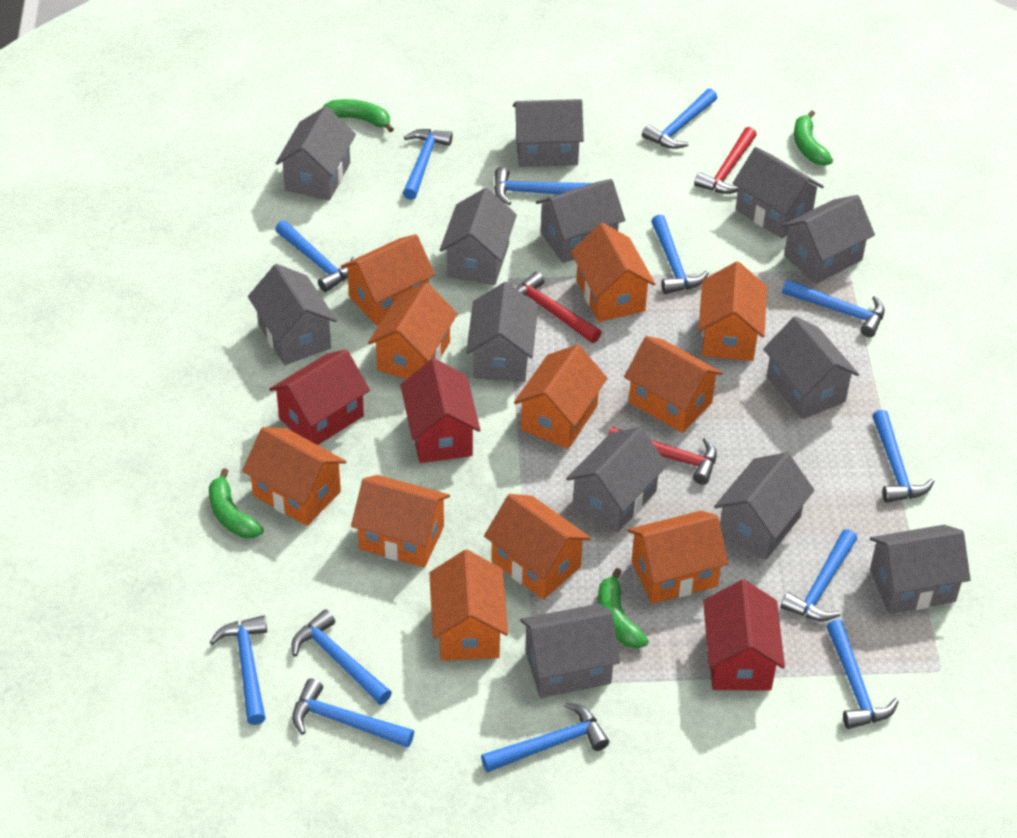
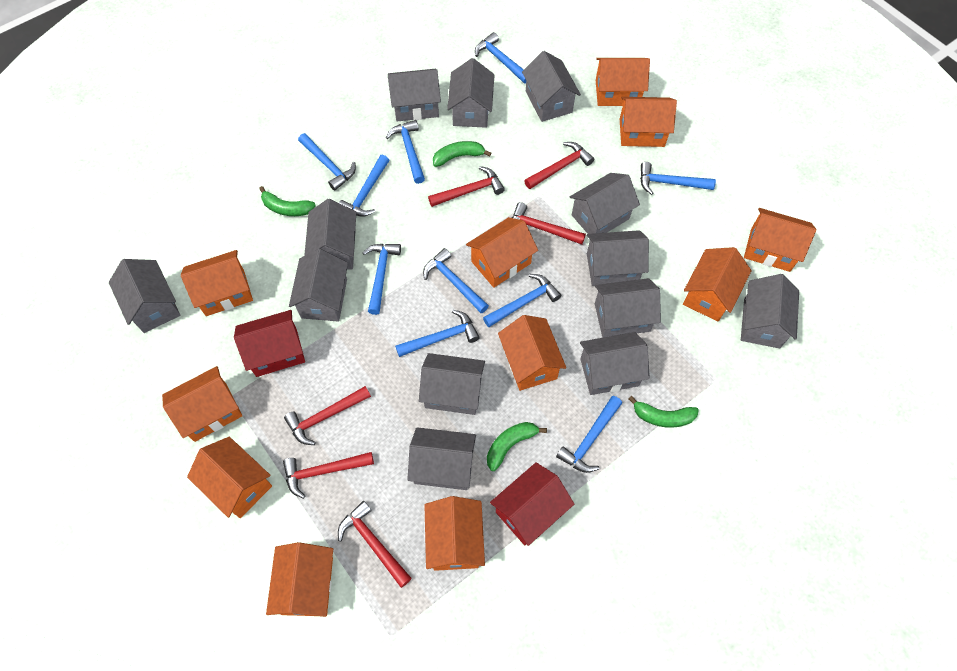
blue hammer: [210,615,267,725] [275,220,356,292] [292,609,392,705] [292,679,414,748] [403,129,453,200] [481,702,609,772] [494,167,592,205] [642,89,717,149] [651,215,708,294] [781,529,857,621] [782,279,885,337] [826,619,899,729] [872,410,935,503] = 13 -> [298,133,356,191] [339,155,389,217] [363,244,401,315] [386,120,425,184] [395,310,480,357] [423,248,489,313] [475,32,526,83] [483,274,561,327] [556,396,622,473] [640,162,716,195] = 10
red hammer: [516,272,602,343] [608,427,717,485] [694,127,757,194] = 3 -> [283,452,374,499] [284,386,371,445] [338,501,412,588] [428,166,505,207] [512,202,586,245] [524,142,594,189] = 6
red house: [269,350,370,445] [400,358,480,463] [703,579,785,690] = 3 -> [234,310,305,377] [490,462,574,546] = 2

